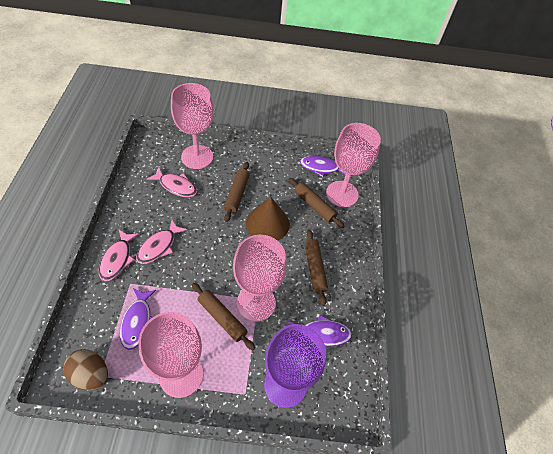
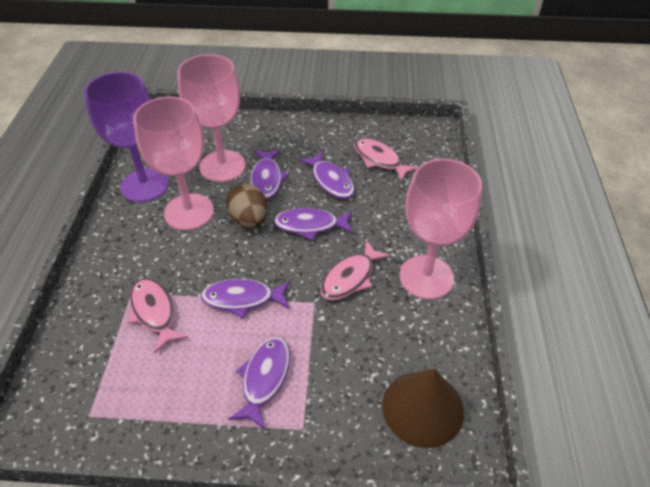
brown rolling pin: [192,283,255,350] [224,162,250,222] [288,178,345,228] [305,229,328,306] = 4 -> none = 0
pink goblet: [138,312,203,398] [171,83,213,169] [233,235,286,322] [326,123,381,207] = 4 -> [133,97,214,230] [177,54,246,182] [399,159,482,300] = 3
purple fish: [120,288,156,350] [289,315,352,346] [300,156,346,177] = 3 -> [201,279,290,318] [228,337,290,429] [250,150,289,200] [273,208,353,240] [299,151,355,199] = 5

